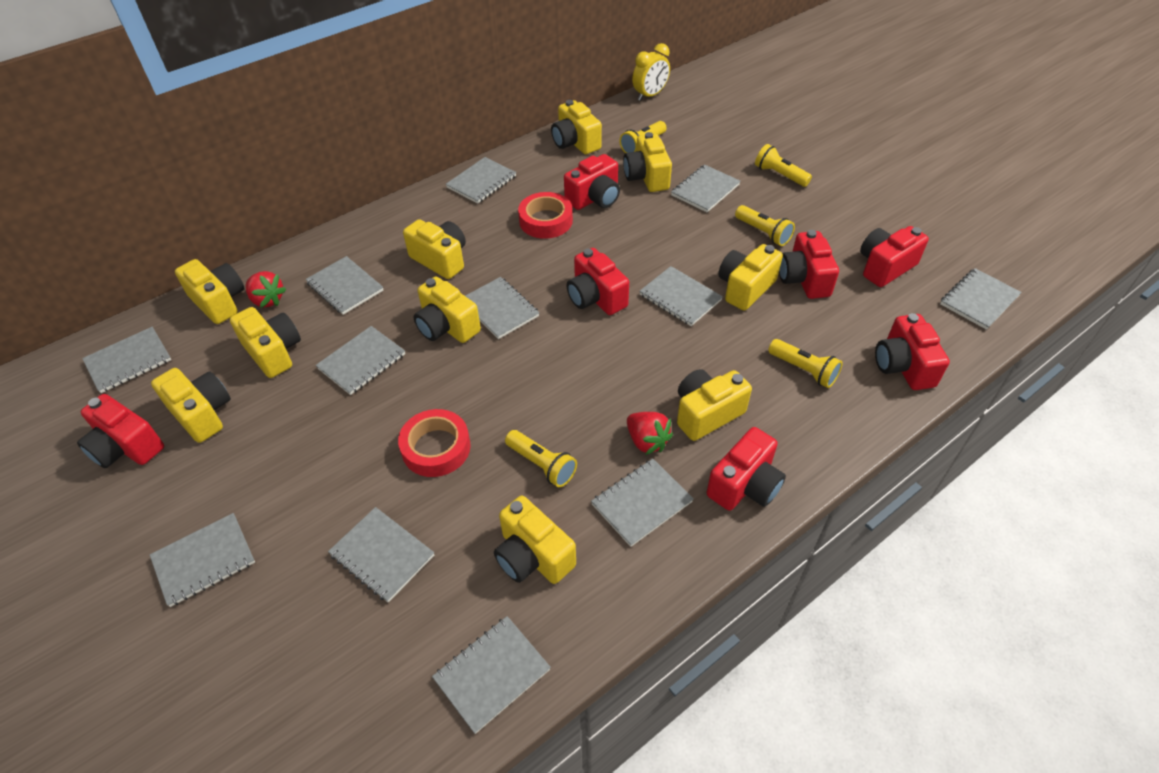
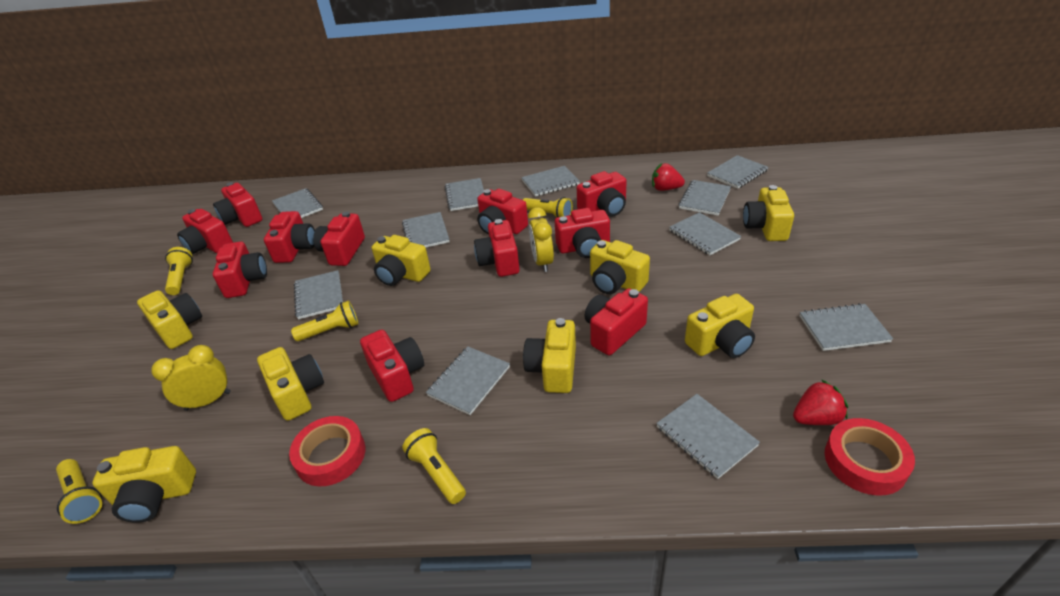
grey notebook: [82,327,171,393] [150,513,255,607] [305,256,383,315] [316,326,405,395] [328,507,434,603] [432,616,551,734] [446,157,516,204] [465,277,539,339] [591,459,693,547] [639,266,723,326] [671,164,740,212] [940,268,1022,330] = 12 -> [272,188,323,218] [294,270,343,319] [402,212,449,248] [426,347,510,415] [445,178,484,211] [521,166,580,197] [656,394,760,479] [669,212,741,255] [679,180,731,216] [707,155,768,188] [800,303,893,351] = 11
red camera: [77,394,164,468] [564,154,620,210] [567,248,629,315] [707,427,786,511] [779,230,839,299] [860,226,929,287] [875,313,950,390] = 7 -> [177,209,233,254] [213,182,262,227] [213,242,267,298] [264,211,315,263] [313,211,365,266] [360,330,424,402] [474,219,520,277] [477,189,528,234] [555,208,610,258] [577,171,627,217] [584,288,648,355] = 11
yellow camera: [151,368,231,443] [175,259,245,324] [230,307,301,378] [403,219,466,279] [414,277,481,343] [494,496,576,584] [551,100,602,155] [623,132,672,192] [677,369,752,441] [718,244,783,311] = 10 -> [92,446,196,523] [137,290,202,349] [257,347,324,421] [372,235,431,286] [523,318,576,393] [590,240,650,294] [685,294,755,358] [743,185,794,241] = 8
yellow clock: [632,43,670,101] = 1 -> [152,345,231,411] [528,207,554,272] = 2

